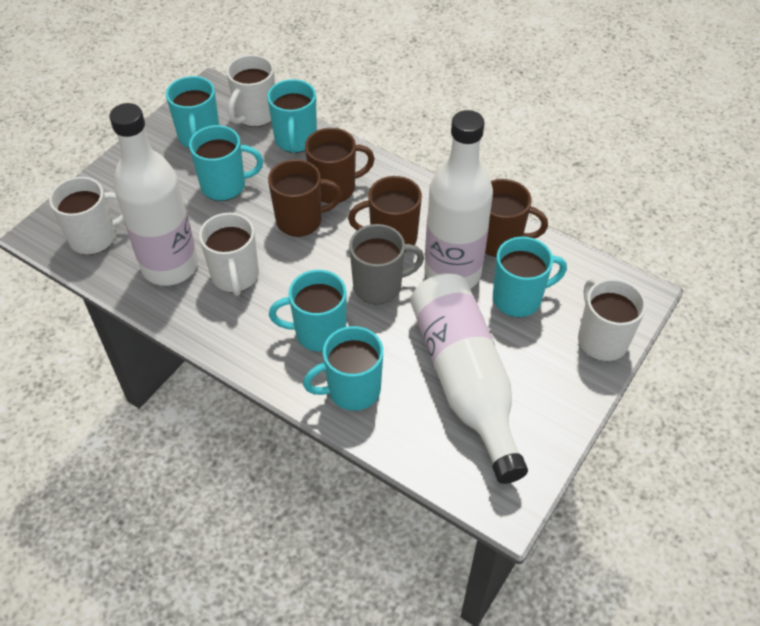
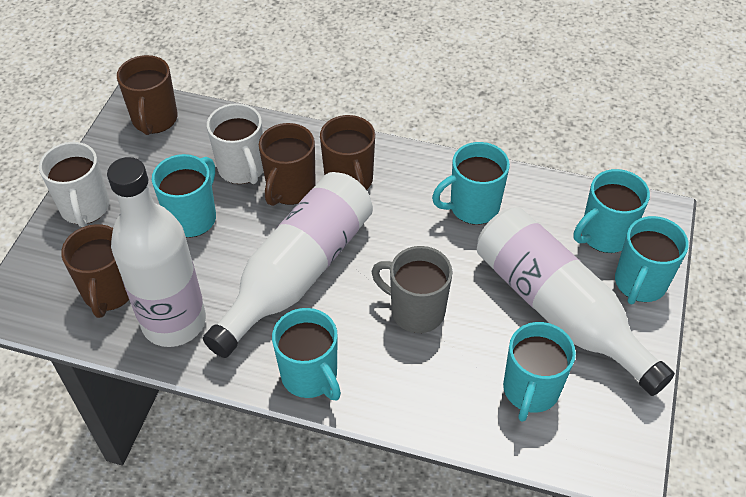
white mug: [49,177,124,255] [199,213,259,296] [226,55,275,127] [578,278,646,361] = 4 -> [39,142,109,227] [207,103,263,184] = 2

